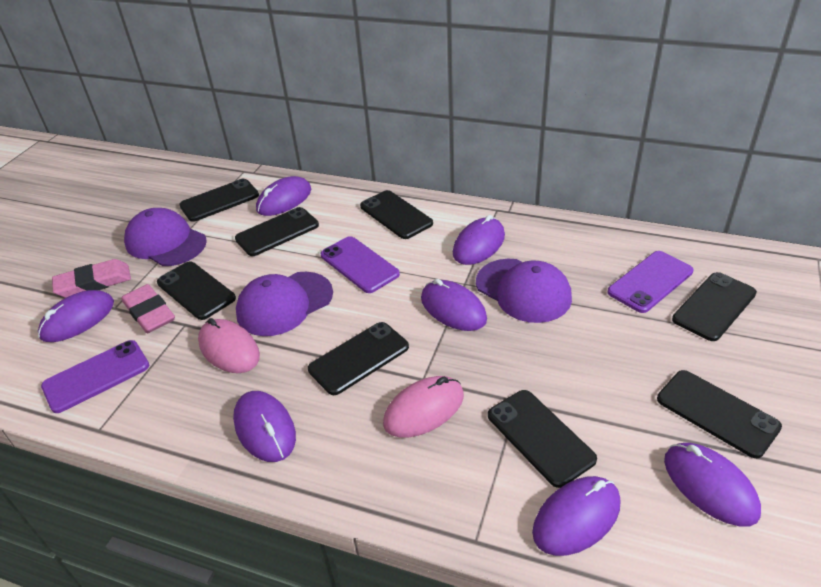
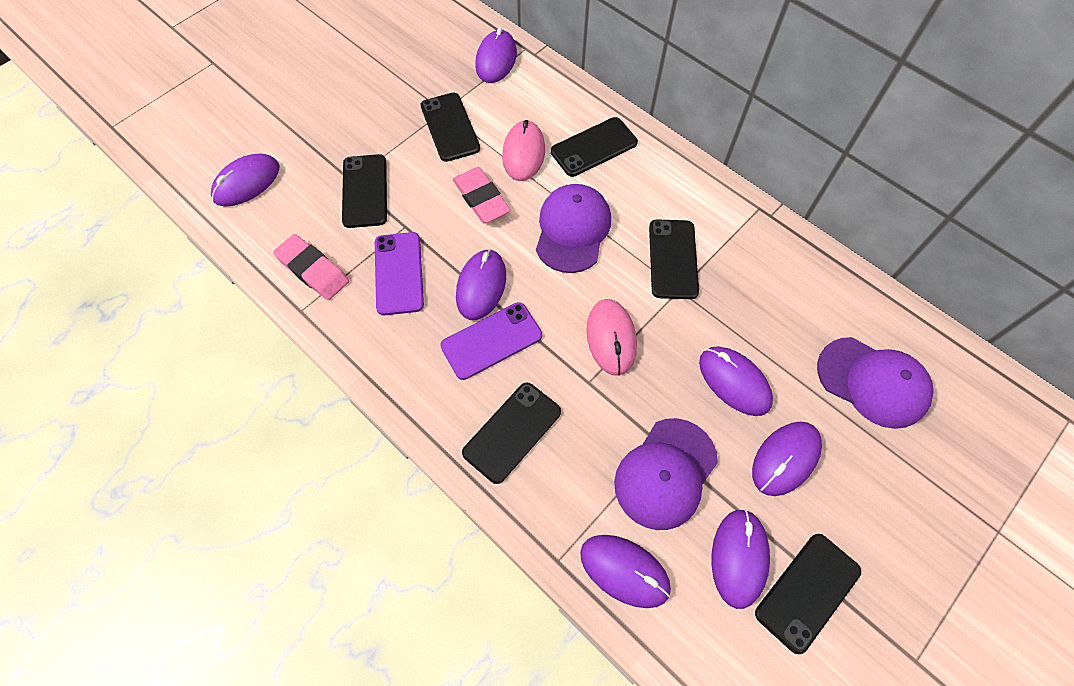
black phone: [157,261,236,320] [179,179,259,222] [235,207,319,256] [308,322,409,395] [360,190,433,239] [488,390,597,488] [657,370,782,458] [672,272,757,341] = 8 -> [342,154,387,228] [421,93,480,162] [462,383,561,484] [551,117,638,177] [649,219,699,299] [755,534,861,654] = 6
purple phone: [41,340,149,413] [321,236,400,293] [608,251,694,313] = 3 -> [375,232,424,315] [440,302,542,380] = 2

